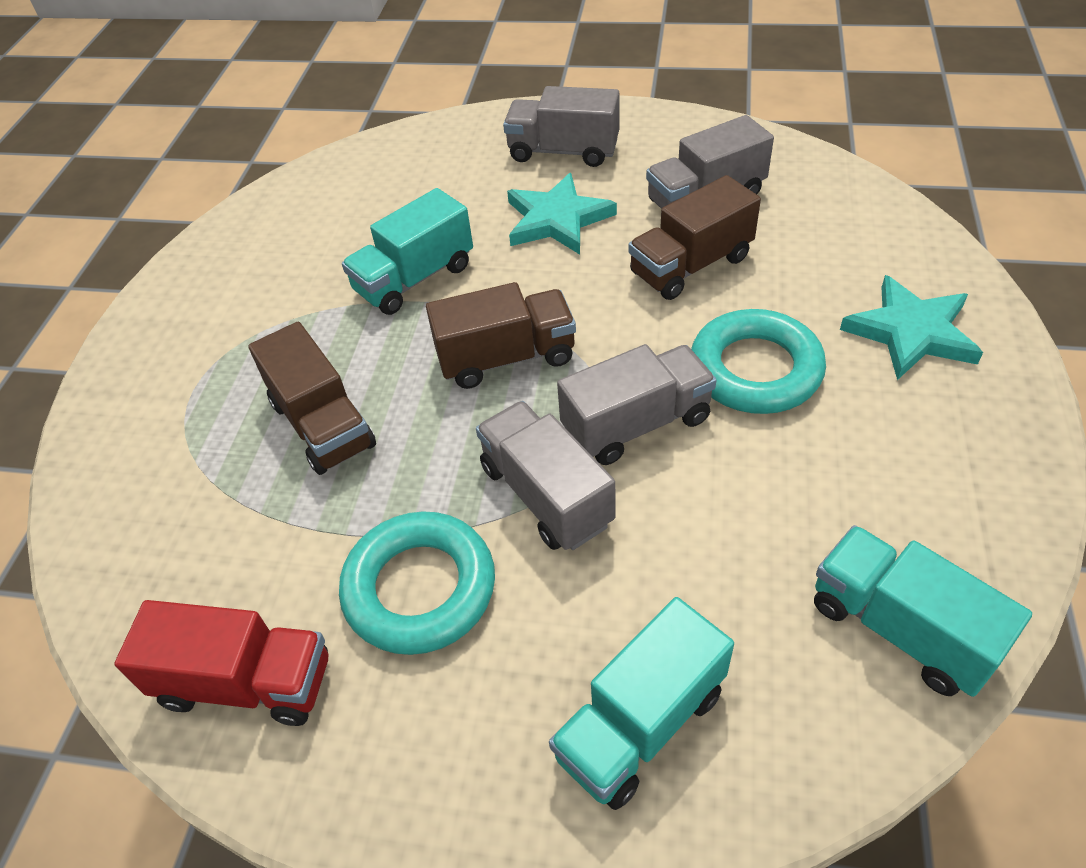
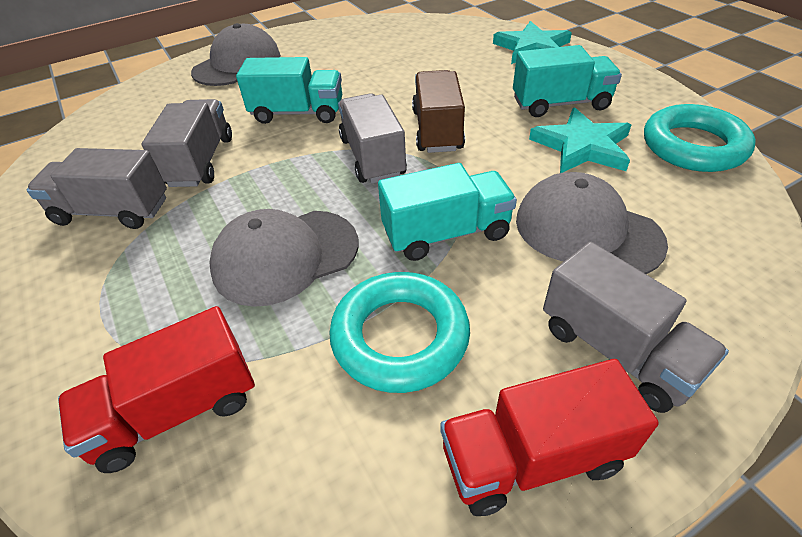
brown truck: [248,322,376,475] [426,282,576,389] [628,175,761,300] = 3 -> [412,70,465,153] = 1
grey cap: none = 0 -> [191,23,281,86] [209,209,358,307] [516,172,668,274] = 3
red truck: [115,600,328,726] = 1 -> [58,306,255,473] [440,359,659,516] = 2

